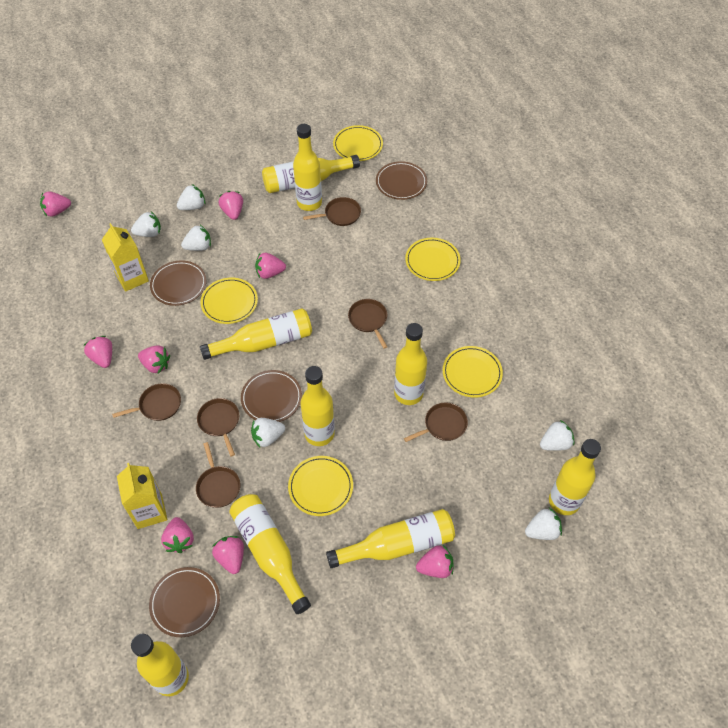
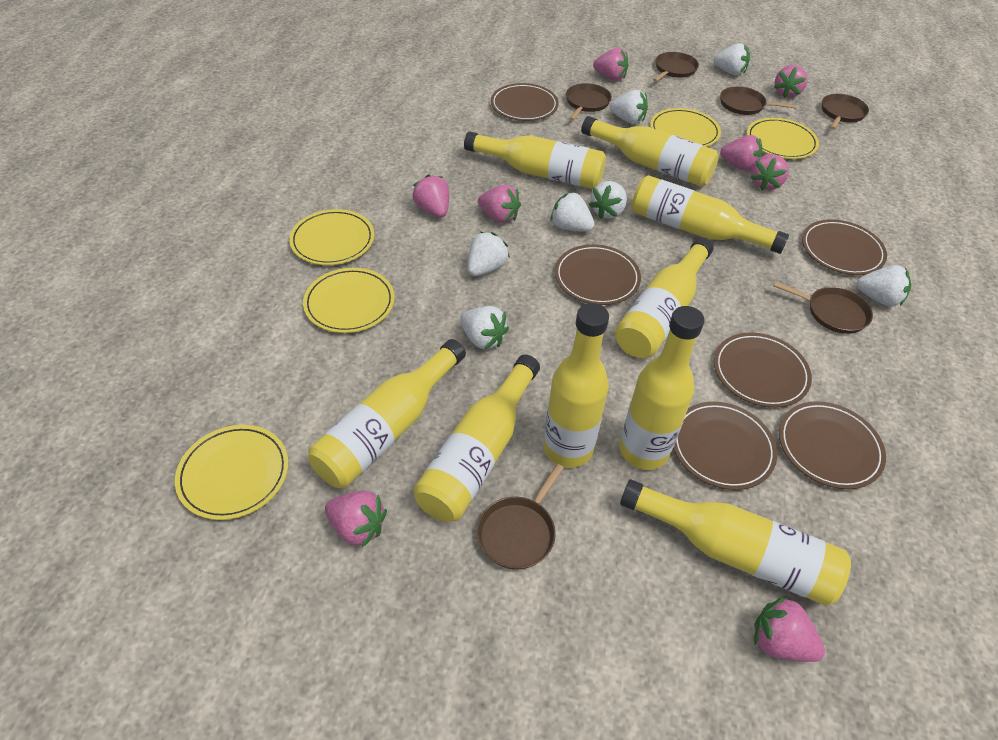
brown plate: [149,567,220,637] [150,260,207,306] [241,370,302,422] [376,161,427,200] = 4 -> [491,83,559,121] [555,244,641,305] [673,402,777,490] [714,332,812,408] [779,401,886,489] [802,219,887,275] = 6
white strawberry: [131,212,161,237] [177,184,205,210] [181,225,211,251] [251,418,285,447] [525,508,562,540] [540,420,574,451] = 6 -> [460,306,509,350] [468,231,510,276] [550,192,595,232] [589,181,627,219] [610,90,648,124] [714,43,750,75] [857,265,911,307] = 7
yellow carton: [102,223,149,292] [117,463,167,529] = 2 -> none = 0

